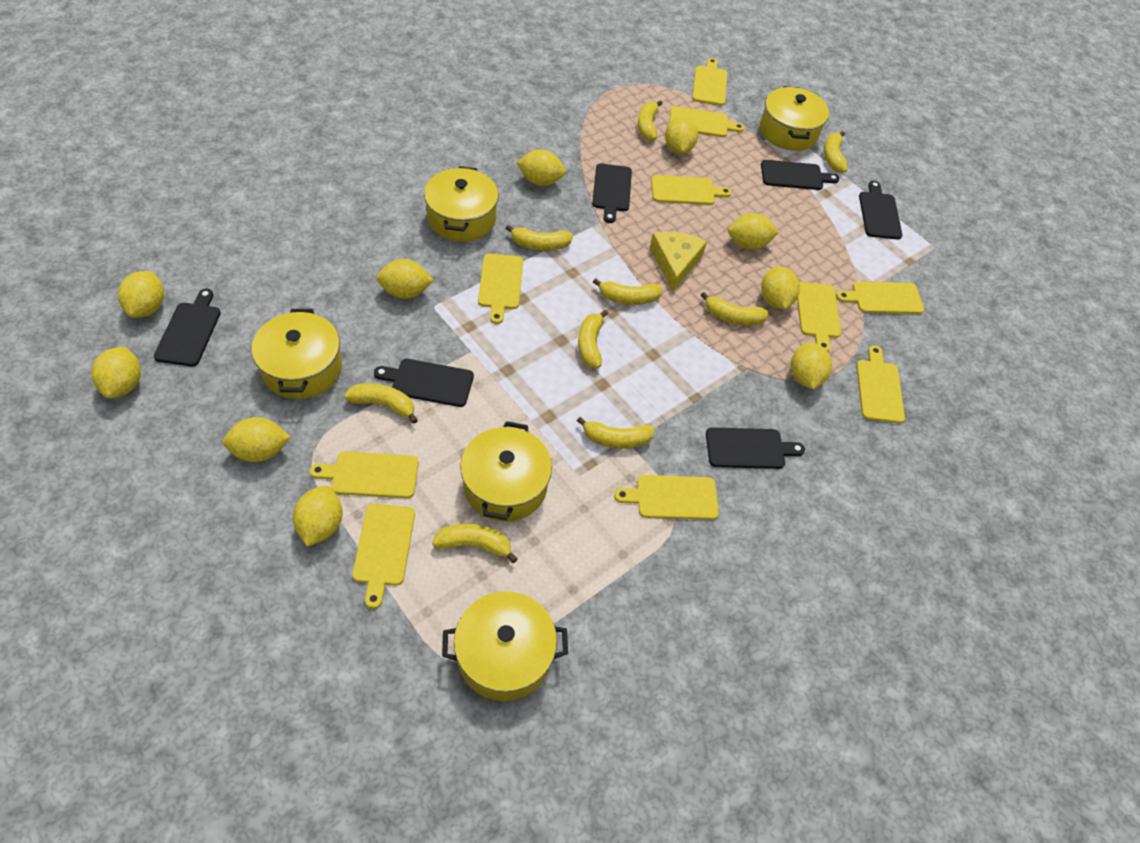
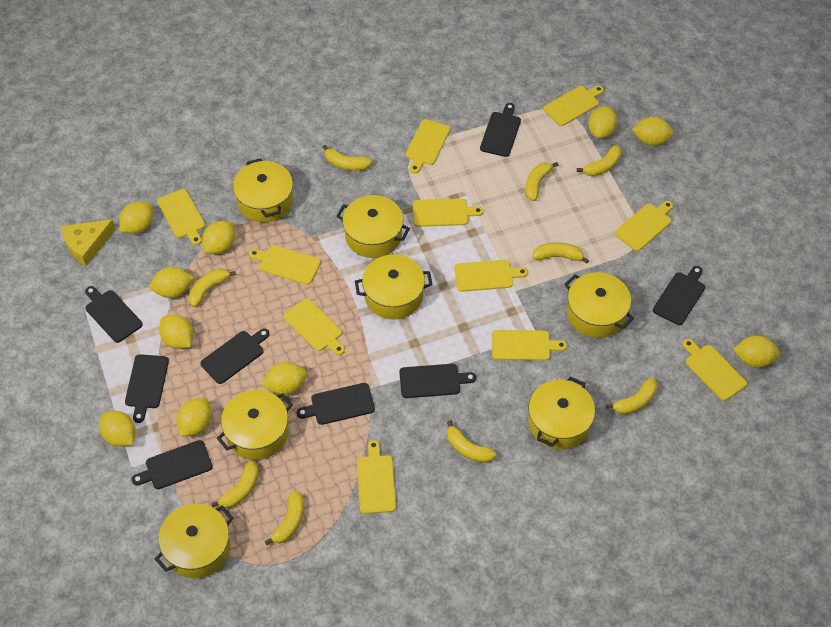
black cutting board: [154,288,221,366] [374,359,474,407] [592,164,632,223] [706,427,805,469] [761,160,839,190] [859,181,903,240] = 6 -> [85,286,143,343] [125,354,169,423] [132,440,212,489] [200,328,270,384] [297,383,375,425] [399,364,476,398] [480,103,521,157] [653,266,705,325] = 8
yellow cutting board: [310,451,419,498] [352,504,415,609] [478,253,523,324] [614,475,719,520] [651,175,732,205] [669,106,745,137] [692,58,727,106] [797,282,841,351] [836,281,924,314] [856,345,905,423] = 10 -> [157,189,205,246] [249,245,321,285] [283,298,345,355] [357,440,396,514] [406,119,450,174] [413,198,484,227] [455,260,528,292] [492,330,567,361] [543,85,604,126] [615,201,673,251] [683,339,747,401] = 11
yellow pot: [251,309,342,399] [424,166,499,242] [442,591,568,701] [460,421,552,522] [760,86,829,151] = 5 -> [155,504,234,578] [217,390,293,460] [233,158,293,223] [336,195,410,258] [355,254,433,320] [528,377,595,450] [565,272,634,338] = 7

